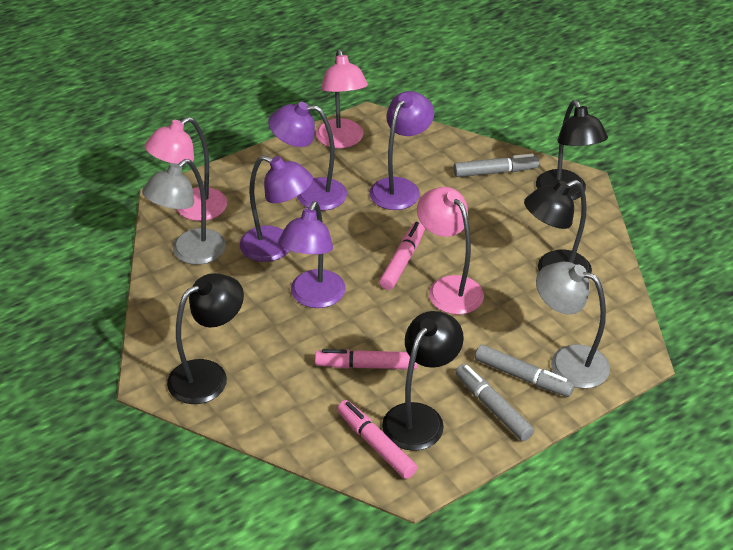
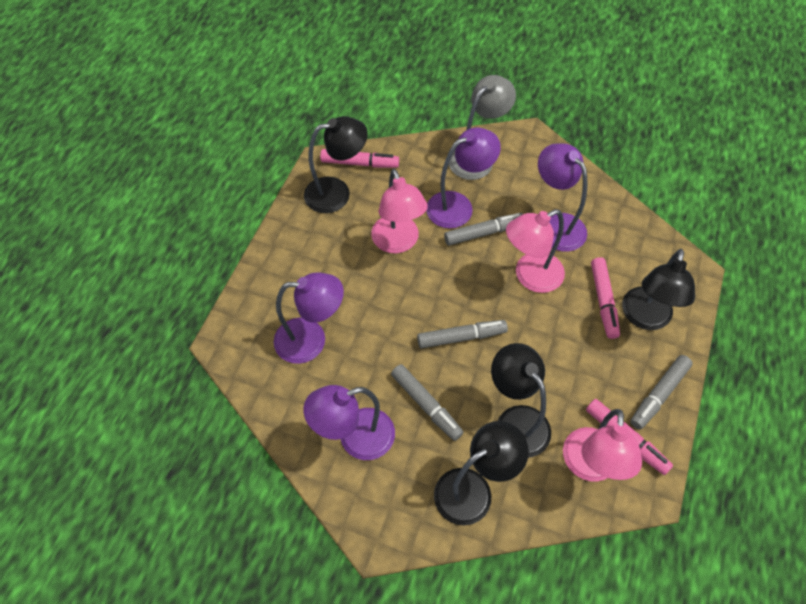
grey lamp: [142,159,226,265] [536,262,610,389] = 2 -> [449,75,516,180] = 1
grey marker: [453,154,540,177] [455,364,534,441] [475,344,574,397] = 3 -> [391,364,464,441] [417,320,508,349] [444,213,523,246] [630,355,693,429] = 4

